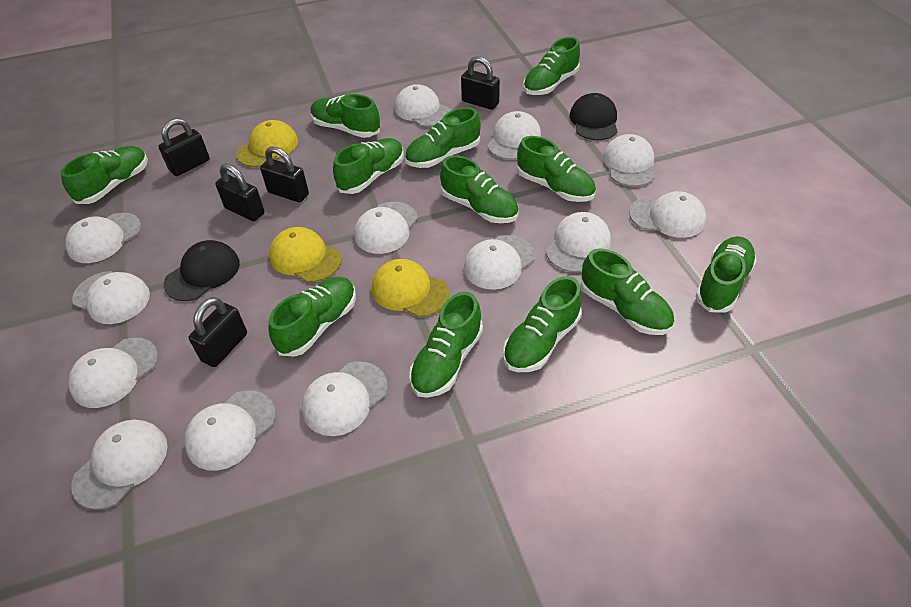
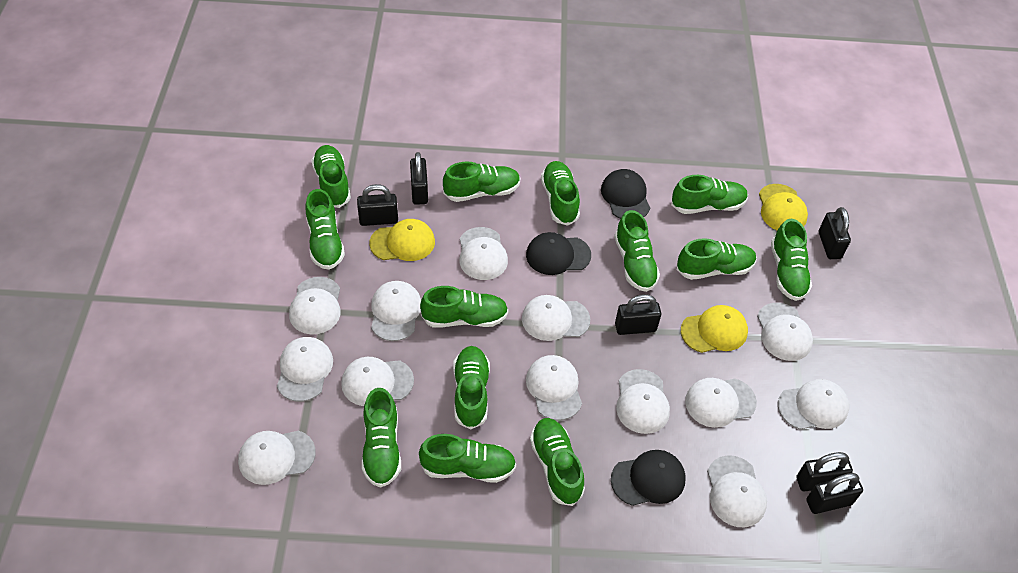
black cap: [163,240,240,301] [570,93,618,140] = 2 -> [526,232,591,275] [601,169,650,219] [611,450,686,506] = 3
black padlock: [158,118,210,176] [188,297,247,367] [215,163,265,221] [260,146,309,203] [461,56,500,110] = 5 -> [357,184,398,226] [410,152,428,205] [615,294,661,335] [797,452,853,492] [806,473,863,514] [819,207,851,259] = 6
green shoe: [61,146,148,204] [268,277,356,357] [311,94,380,138] [333,138,404,194] [405,107,481,168] [409,292,483,398] [440,155,519,223] [503,276,582,372] [517,136,596,202] [523,37,580,95] [580,248,674,335] [695,236,757,313] = 12 -> [306,189,345,270] [312,145,351,208] [362,388,401,488] [419,434,516,483] [420,286,508,327] [443,162,520,202] [453,346,490,429] [530,418,585,506] [541,161,580,226] [614,210,660,292] [671,175,748,214] [677,238,757,280] [771,219,812,301] = 13

